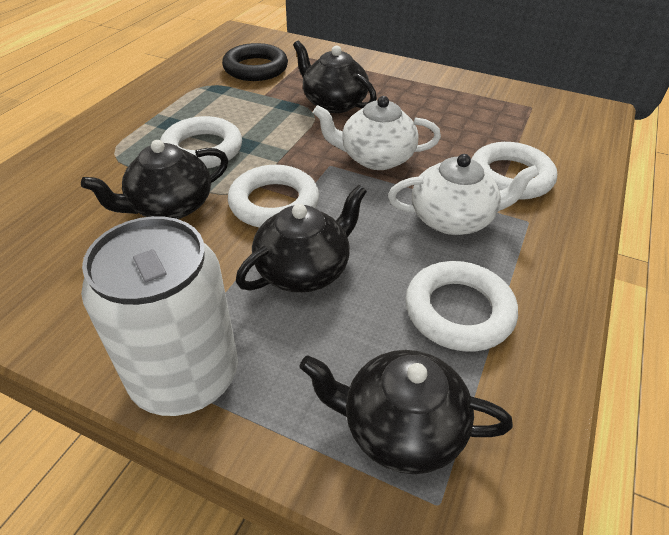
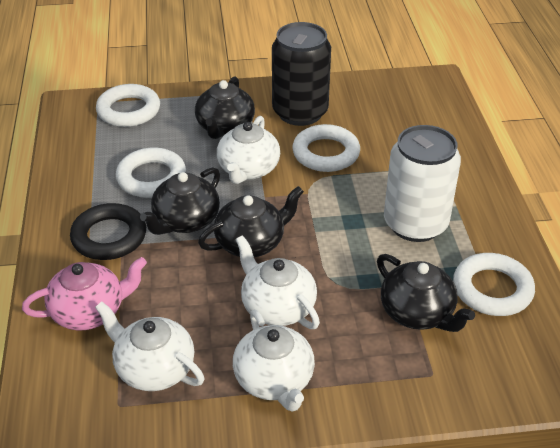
black can: none = 0 -> [272,22,331,126] = 1
pink teapot: none = 0 -> [22,257,147,330] = 1
white teapot: [313,96,441,170] [388,154,539,235] = 2 -> [95,301,204,391] [217,116,280,184] [233,310,315,412] [235,235,320,329] = 4

